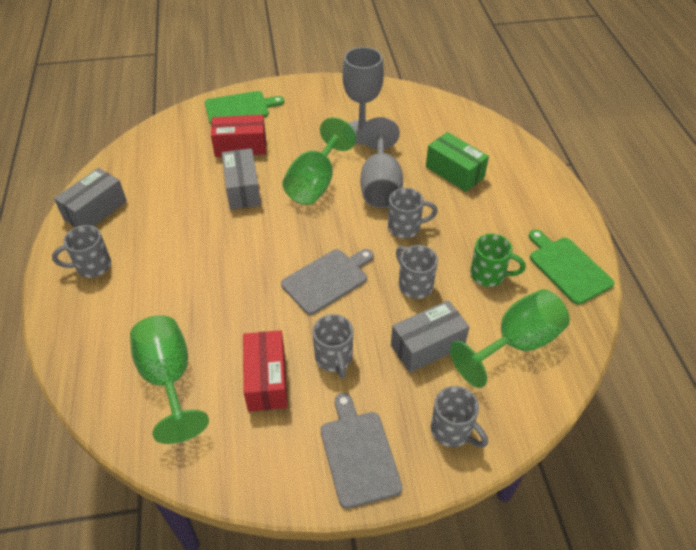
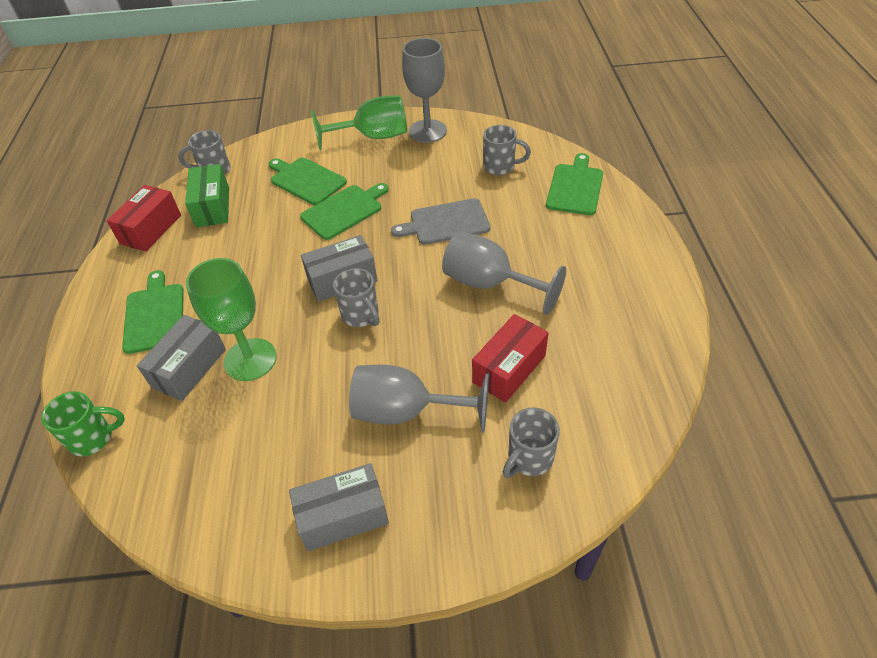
green cutting board: [205,91,284,125] [529,230,614,305] = 2 -> [122,270,184,354] [268,158,347,205] [300,183,389,240] [546,153,603,215] = 4
green goblet: [130,315,209,444] [282,117,356,205] [450,289,570,388] = 3 -> [186,258,277,381] [311,95,407,150] = 2
grey cutting board: [281,249,374,315] [321,393,403,509] = 2 -> [391,198,491,245] = 1
grey goblet: [342,47,384,145] [360,117,403,208] = 2 -> [349,364,489,433] [402,38,447,143] [442,232,566,315] = 3
grey mug: [52,225,111,278] [313,314,353,378] [388,188,438,238] [396,245,438,299] [431,386,488,448] = 5 -> [178,130,230,175] [333,268,380,327] [483,125,531,175] [503,407,560,478] = 4

